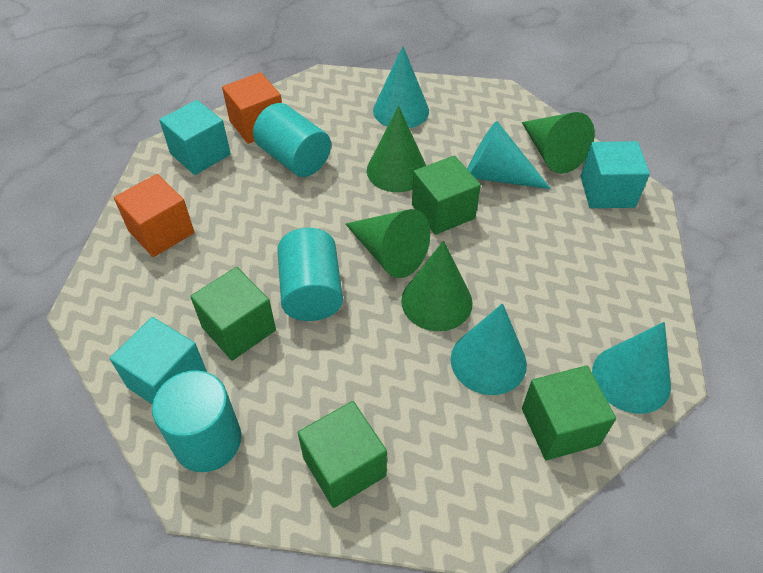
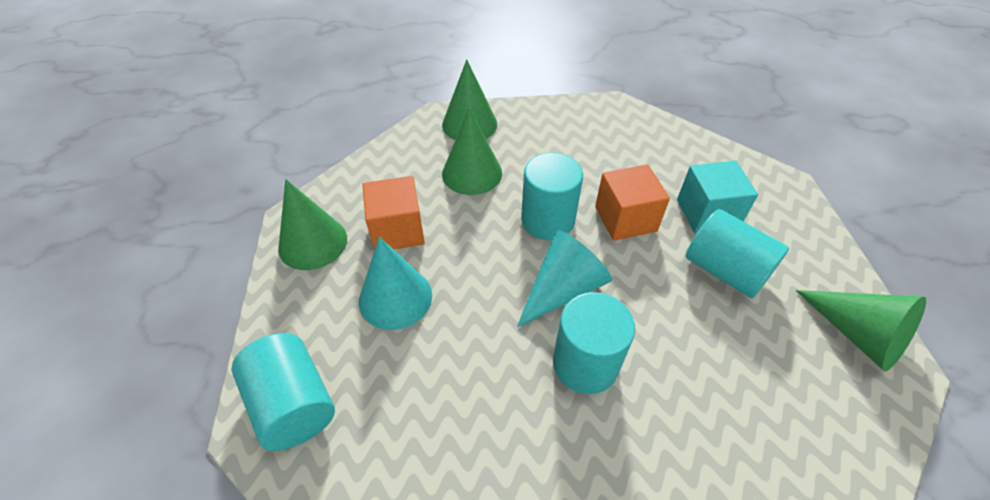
green cube: [190,267,276,361] [298,401,387,508] [412,155,481,235] [522,365,616,460] = 4 -> none = 0
turquoise cone: [373,46,429,128] [451,303,527,395] [467,121,551,189] [592,322,671,414] = 4 -> [359,237,432,330] [517,230,612,328] = 2
turquoise cube: [110,317,207,405] [159,100,231,175] [581,141,650,208] = 3 -> [677,161,758,234] = 1
turquoise cylinder: [152,370,242,472] [253,103,331,177] [277,228,343,321] = 3 -> [232,333,335,451] [521,152,583,240] [553,292,635,394] [686,209,789,298] = 4

